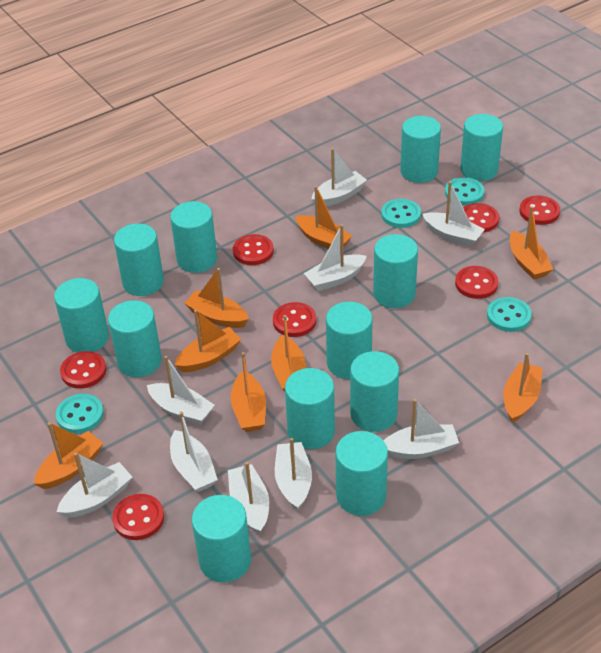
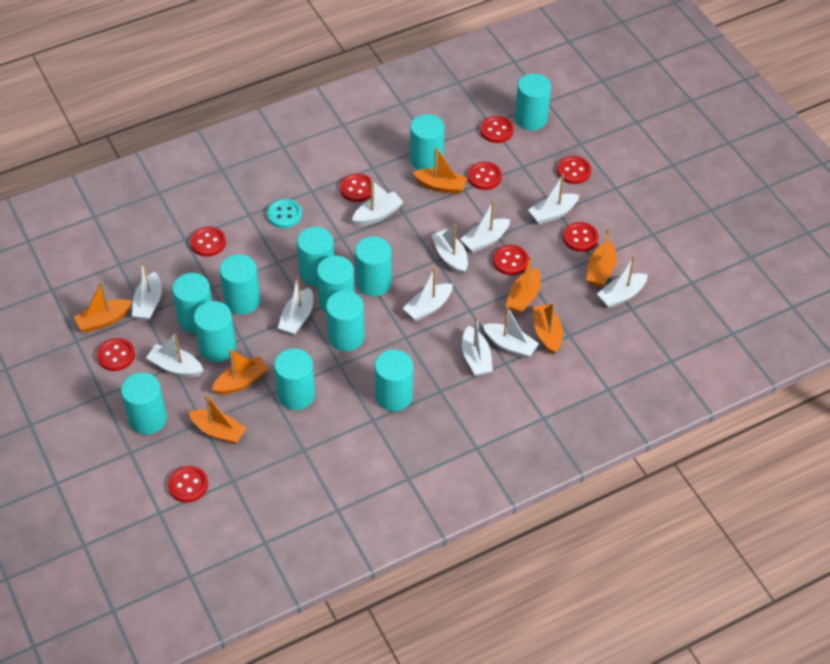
orange boat: [34,422,104,489] [175,310,241,372] [184,268,249,328] [231,352,266,432] [271,315,306,391] [296,186,352,250] [503,353,543,423] [510,206,553,280] = 8 -> [74,281,132,332] [189,393,246,444] [212,349,269,395] [413,147,468,194] [506,255,541,314] [533,303,563,355] [587,228,616,287] = 7
red button: [60,351,107,389] [112,494,164,540] [233,234,274,265] [273,302,316,337] [455,266,498,299] [463,203,499,233] [519,195,560,225] = 7 -> [97,338,135,371] [168,466,208,503] [190,227,226,257] [340,173,372,202] [468,162,502,190] [480,116,514,143] [493,245,529,275] [557,156,591,184] [563,222,598,252] = 9
turquoise button: [56,394,104,434] [381,199,421,228] [445,177,484,206] [487,297,532,332] = 4 -> [267,199,302,228] = 1
white boat: [57,453,132,518] [147,355,215,425] [170,412,218,492] [228,462,269,534] [275,438,312,511] [304,224,367,291] [312,148,367,206] [383,399,459,459] [422,181,485,247] = 9 -> [132,261,162,321] [146,333,204,377] [278,276,313,335] [352,180,403,226] [403,267,453,321] [431,224,468,275] [461,200,510,253] [462,316,493,376] [483,306,539,358] [528,173,579,225] [597,255,648,308] = 11

